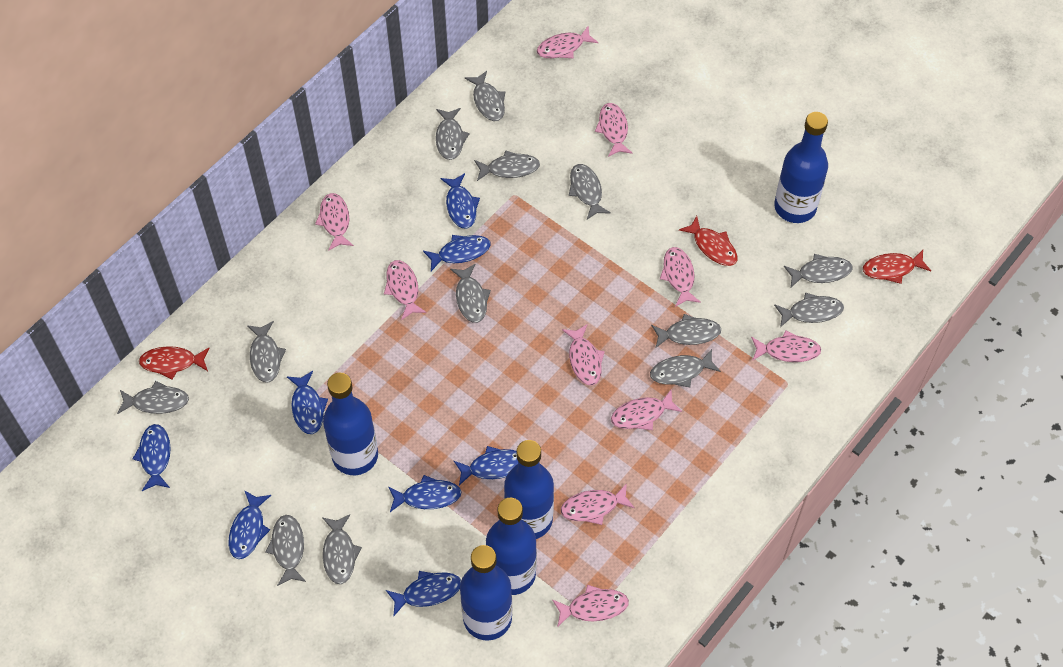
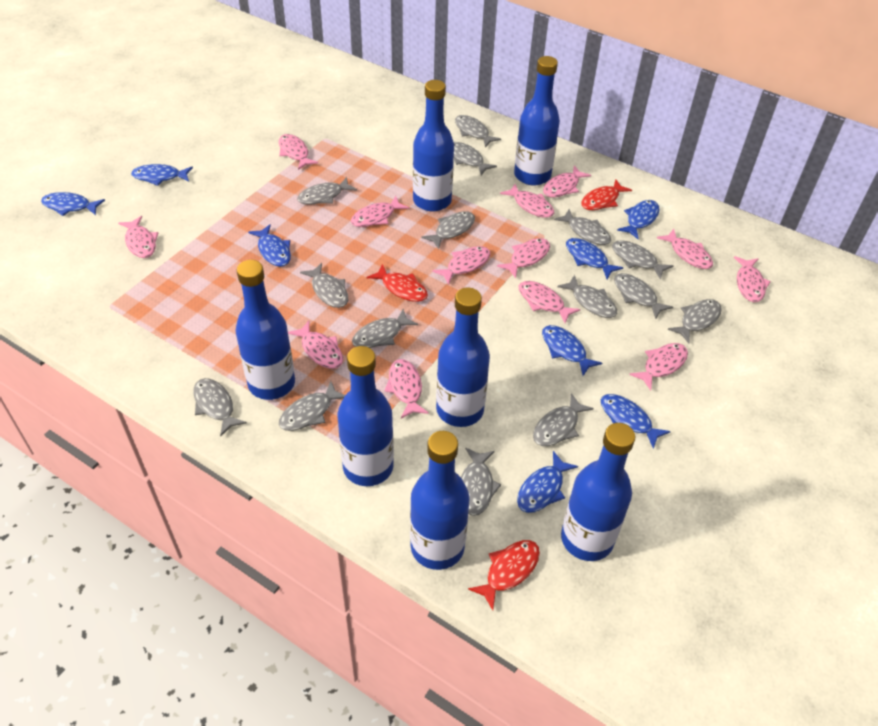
blue bottle: [323,373,378,475] [460,545,512,641] [486,498,537,595] [504,440,554,539] [774,112,828,223] = 5 -> [235,260,295,400] [337,346,394,486] [410,431,469,570] [413,80,454,212] [436,288,490,427] [514,56,560,186] [561,423,635,561] = 7
grey fish: [117,381,189,414] [247,321,286,383] [265,515,306,586] [322,514,362,584] [436,108,470,160] [450,264,491,323] [465,71,505,121] [474,150,540,181] [569,164,611,219] [650,349,721,387] [651,314,721,348] [774,292,844,327] [784,254,852,287] = 13 -> [193,378,247,437] [279,381,345,431] [297,177,357,205] [300,263,348,308] [352,309,418,348] [422,211,475,249] [454,142,497,175] [455,115,501,147] [461,448,501,516] [533,393,594,446] [554,209,611,245] [557,275,617,318] [612,240,673,280] [614,273,673,319] [667,299,722,343] = 15
pink fish: [315,193,354,251] [384,260,427,320] [537,27,598,58] [552,585,629,627] [561,483,635,525] [562,324,605,385] [595,103,632,157] [611,390,682,430] [660,247,701,307] [751,330,821,362] = 10 -> [118,216,158,258] [279,134,318,170] [288,321,343,369] [351,196,409,227] [384,359,429,418] [432,246,490,285] [497,238,550,278] [500,184,554,218] [518,281,581,323] [543,165,591,198] [629,343,688,390] [657,229,713,269] [734,256,771,302] = 13

